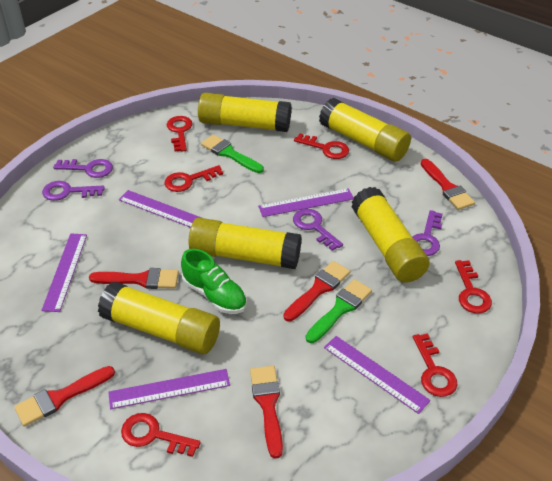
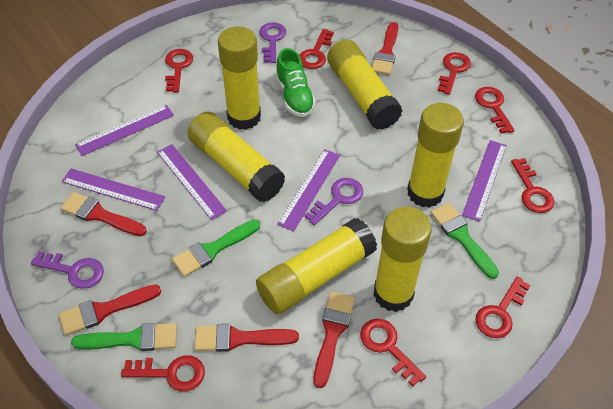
green brush: [201,134,264,173] [306,279,372,343] = 2 -> [71,323,177,351] [172,220,260,277] [431,203,499,279] = 3
purple key: [42,181,105,201] [53,159,113,178] [293,209,343,251] [412,210,443,256] = 4 -> [31,251,104,289] [260,22,286,63] [304,178,363,225] = 3
red key: [121,413,201,457] [164,165,223,192] [167,116,192,152] [294,134,349,159] [413,333,457,397] [455,260,492,313] = 6 -> [121,355,205,392] [165,49,193,92] [299,29,334,69] [360,318,426,387] [438,52,471,95] [475,87,515,134] [475,277,531,338] [511,158,555,213] = 8
yellow glue stick: [98,282,220,355] [189,218,301,269] [198,93,291,132] [319,98,411,162] [351,187,430,283] = 5 -> [187,111,285,203] [218,26,261,130] [256,218,377,314] [327,39,403,130] [373,207,432,312] [407,103,464,208] = 6

